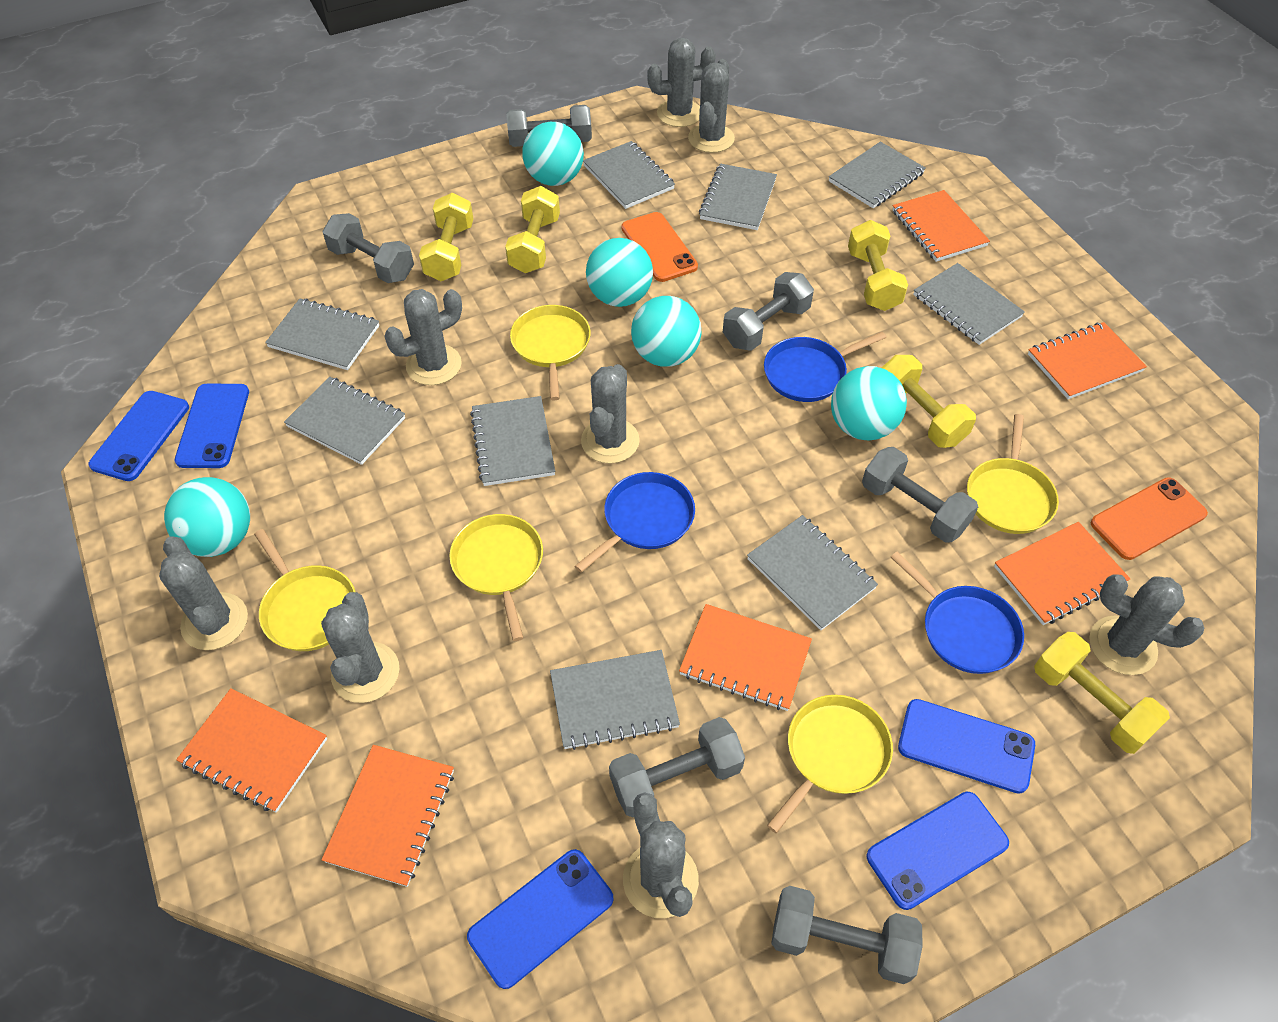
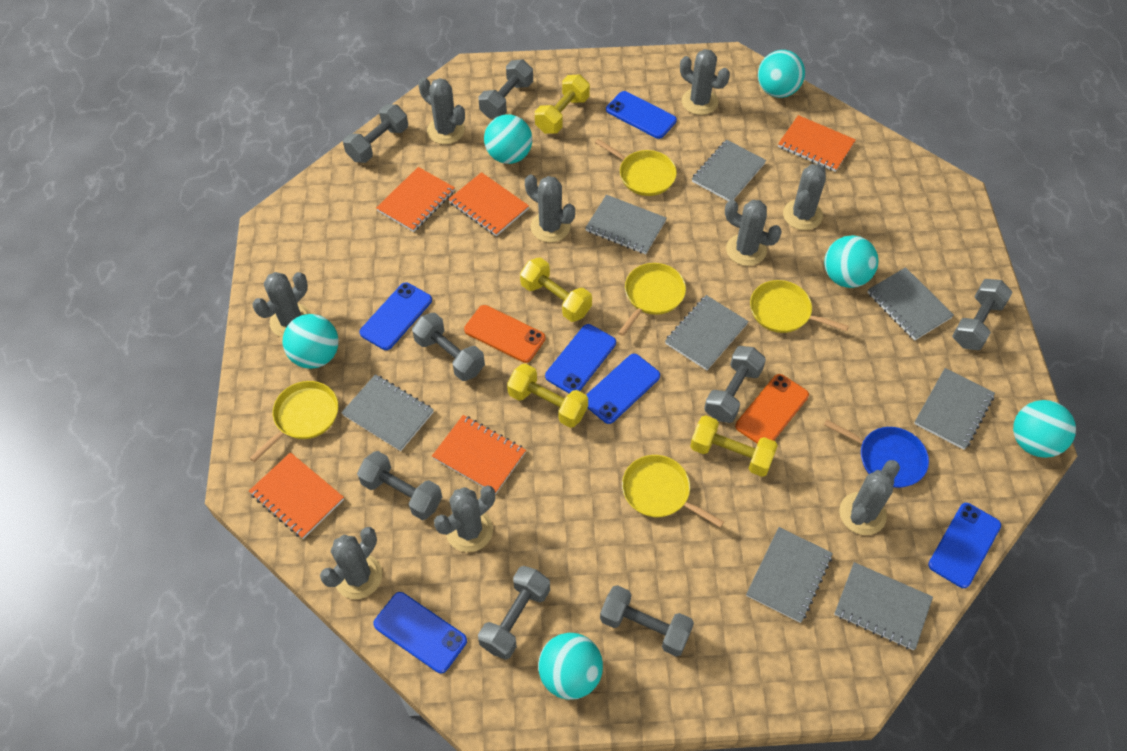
blue pan: [575,472,695,572] [764,332,886,402] [890,552,1024,674] = 3 -> [824,420,929,488] = 1
blue phone: [89,391,189,481] [175,384,249,468] [467,849,614,989] [867,792,1009,910] [898,699,1035,794] = 5 -> [359,282,432,350] [373,592,467,673] [545,324,616,393] [586,354,660,424] [606,91,677,139] [928,503,1001,588] = 6
grey cactus: [159,536,248,650] [321,592,399,703] [384,289,462,385] [581,364,640,464] [623,792,699,918] [647,38,716,127] [688,59,735,153] [1089,575,1204,675] = 8 -> [252,272,311,337] [320,527,382,599] [418,77,465,144] [434,485,495,552] [525,174,575,242] [680,49,730,115] [725,200,782,266] [783,164,826,230] [839,460,900,535] = 9
grey dumbbell: [322,213,414,283] [506,105,592,147] [609,717,745,817] [723,272,814,351] [771,886,923,984] [862,447,978,543] = 6 -> [343,104,408,163] [357,451,442,520] [412,313,485,381] [478,59,533,119] [478,566,550,660] [600,585,694,657] [704,346,766,423] [952,279,1013,350] = 8
grey notebook: [265,298,379,370] [284,377,405,465] [470,396,555,486] [550,650,680,750] [583,141,675,209] [699,164,777,230] [747,515,878,630] [829,142,926,208] [913,263,1025,345] = 9 -> [341,374,434,451] [585,195,666,254] [665,295,749,370] [692,140,766,201] [746,527,833,623] [834,562,933,650] [867,267,954,341] [914,368,995,450] = 8
orange notebook: [176,688,327,813] [321,745,454,887] [679,604,812,711] [892,190,990,262] [994,522,1130,625] [1028,322,1147,399] = 6 -> [249,452,344,539] [376,167,455,232] [432,415,526,494] [448,172,529,236] [778,115,856,172] = 5
turquoise ball: [164,477,250,557] [522,122,584,186] [586,238,653,307] [631,296,702,367] [831,366,907,441] = 5 -> [283,314,338,369] [484,114,532,164] [538,633,603,700] [758,50,805,98] [824,235,878,288] [1013,400,1076,458] = 6
yellow dumbbell: [419,193,473,281] [505,186,560,273] [848,220,908,311] [882,355,976,448] [1034,632,1170,754] = 5 -> [507,363,588,428] [520,257,592,322] [535,74,590,134] [690,415,778,477] = 4

